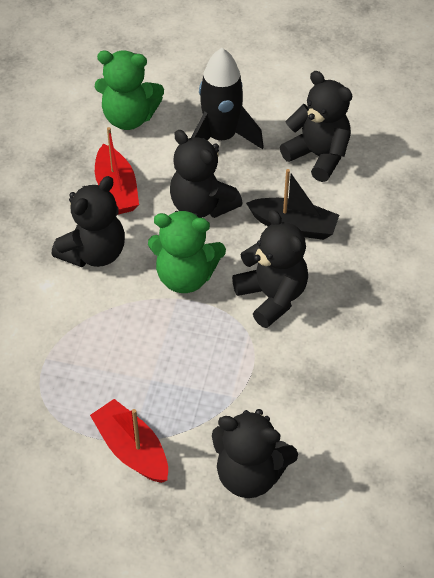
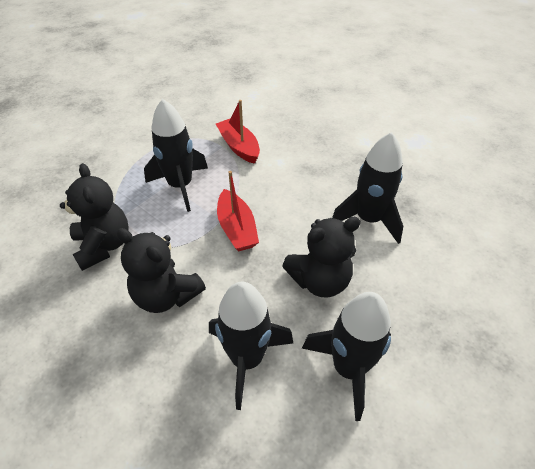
black boat: [246,169,339,240] = 1 -> none = 0
black rocket: [191,48,264,149] = 1 -> [144,99,208,212] [209,282,293,410] [302,292,391,421] [332,132,403,244] = 4
black teddy bear: [52,176,125,267] [170,130,243,218] [212,409,298,498] [232,210,308,328] [280,71,352,182] = 5 -> [60,163,129,271] [117,228,206,313] [282,217,361,298] = 3
green teddy bear: [95,50,164,130] [148,210,226,293] = 2 -> none = 0

